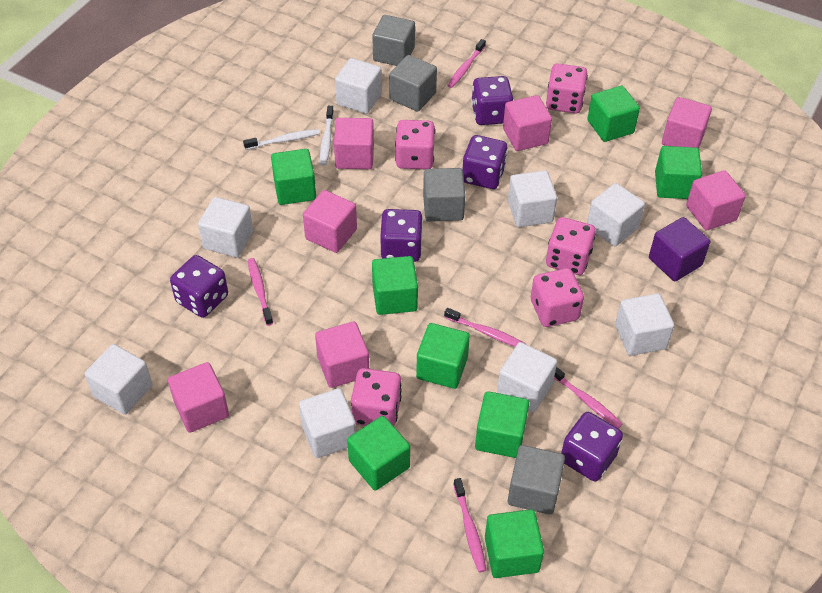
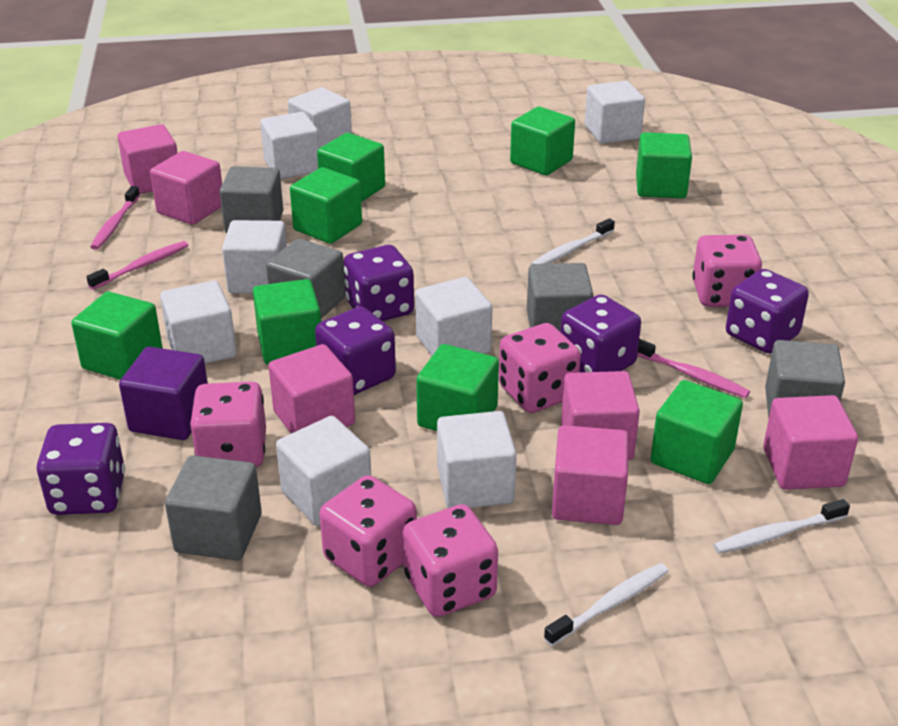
grey cube: [372,15,415,66] [389,55,437,112] [423,168,466,222] [508,445,565,515] = 4 -> [165,455,262,560] [220,166,283,233] [266,239,345,319] [527,263,594,331] [765,340,845,419] = 5
pink cube: [168,362,229,433] [303,190,357,253] [315,322,369,388] [334,118,374,169] [503,95,552,151] [662,97,712,148] [686,170,746,230] = 7 -> [117,124,178,194] [150,151,222,225] [268,344,355,433] [552,425,629,525] [561,371,640,460] [763,395,858,490] = 6
pink toothbrush: [248,258,273,326] [444,308,526,347] [447,39,486,88] [453,478,486,572] [554,367,622,429] = 5 -> [86,241,189,290] [91,186,140,250] [637,339,750,398] = 3
white toothbrush: [243,129,320,150] [320,106,334,166] = 2 -> [531,218,615,265] [544,563,669,646] [713,499,850,554] = 3

